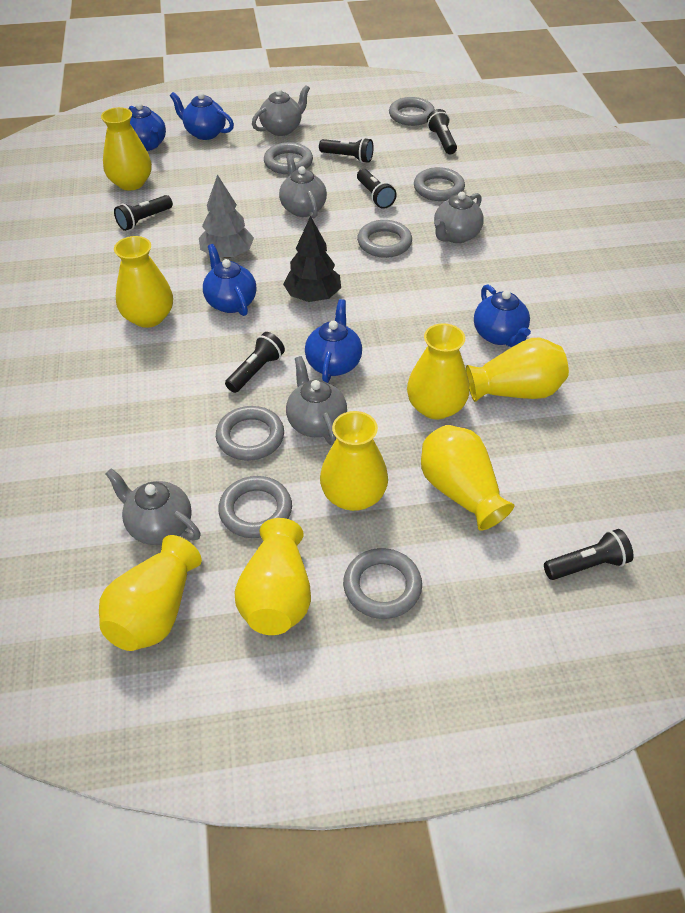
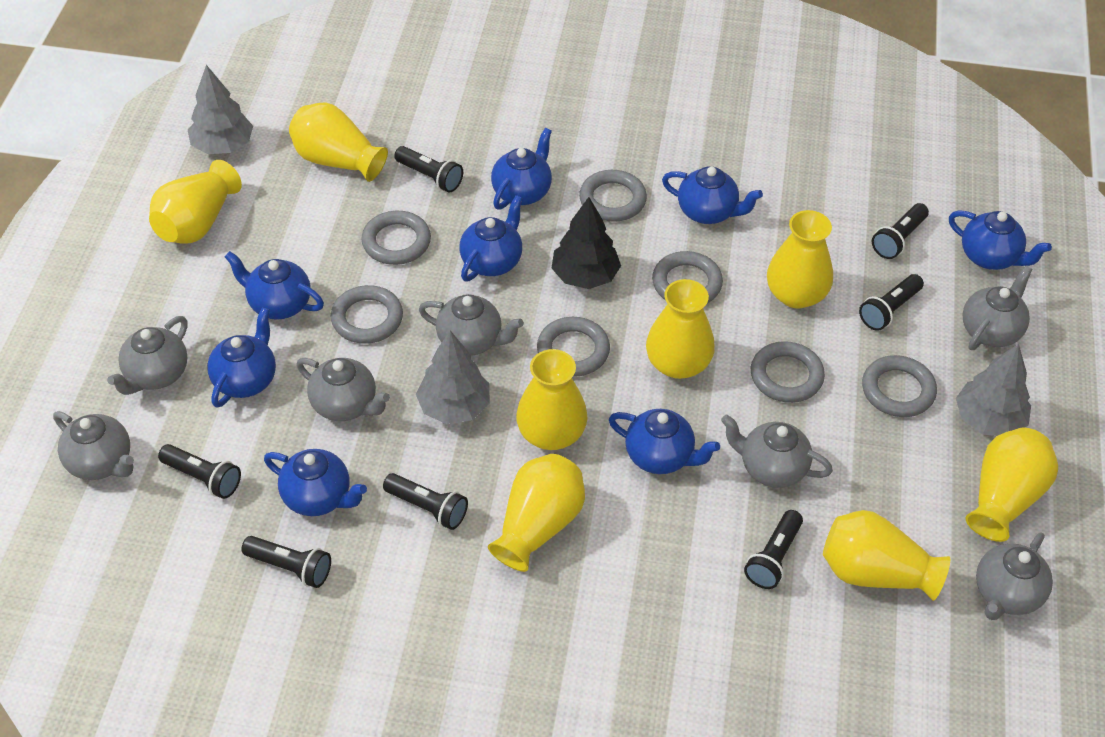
black flashlight: [114,195,173,231] [225,332,285,393] [319,138,374,163] [357,169,397,209] [427,109,457,154] [544,529,633,580] = 6 -> [158,444,241,499] [242,536,331,588] [383,473,468,530] [394,146,463,193] [744,510,803,589] [859,274,924,331] [872,203,929,259] = 7
blue teapot: [129,103,166,151] [170,92,234,140] [203,244,257,316] [305,299,362,383] [474,285,531,347] = 5 -> [207,307,276,408] [225,251,324,320] [264,449,367,516] [459,195,523,281] [491,128,552,210] [609,409,720,474] [662,166,763,224] [949,210,1052,270] = 8
grey teapot: [105,468,201,545] [252,85,310,136] [279,155,327,218] [286,356,347,445] [434,192,484,243] = 5 -> [53,411,134,480] [107,316,188,395] [296,358,390,421] [419,294,524,356] [721,415,833,488] [963,265,1032,350] [976,532,1053,620] = 7
grey tree: [199,174,254,258] = 1 -> [188,65,253,154] [416,330,490,424] [956,344,1031,436] = 3

